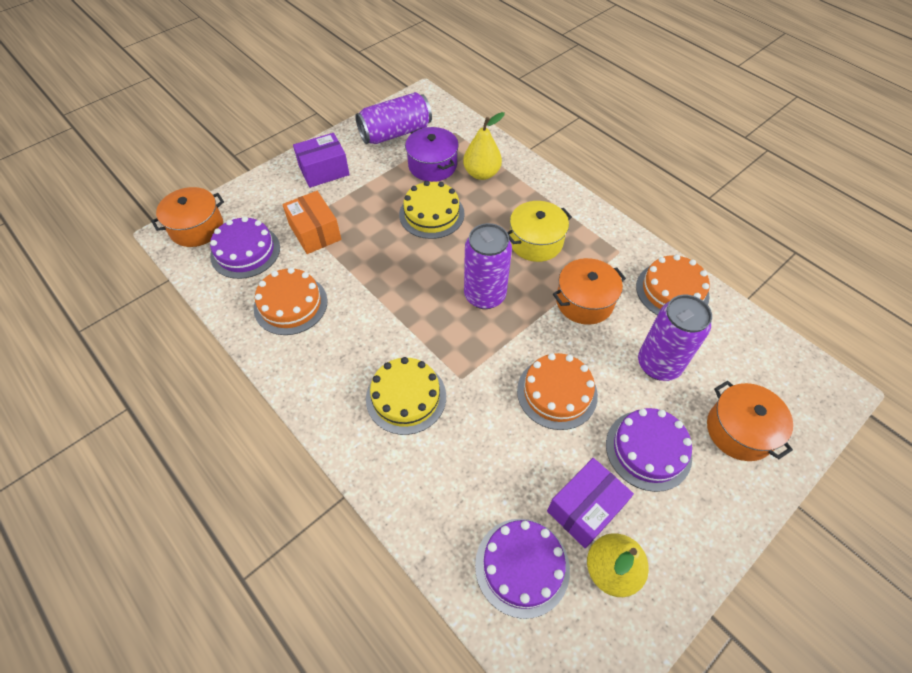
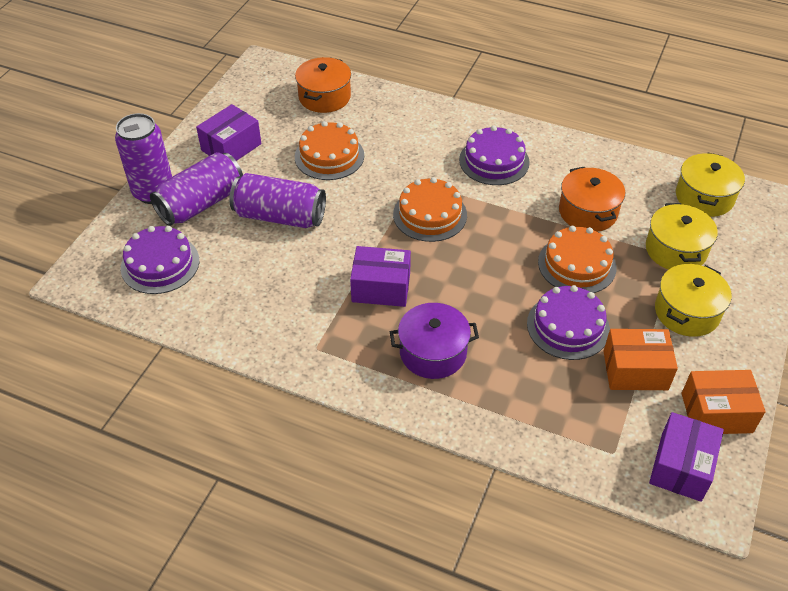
orange box: [282,191,341,254] = 1 -> [603,329,678,390] [682,370,766,434] = 2
orange pot: [151,187,224,247] [553,258,626,325] [707,381,793,461] = 3 -> [295,57,351,113] [559,167,625,232] = 2
purple box: [293,133,350,188] [547,458,634,548] = 2 -> [196,104,261,161] [350,246,411,307] [649,412,724,502] = 3
yellow cake: [366,357,446,435] [399,181,464,239] = 2 -> none = 0
yellow pear: [463,112,505,180] [587,533,649,597] = 2 -> none = 0
yellow pot: [507,201,572,262] = 1 -> [646,203,718,270] [655,264,732,337] [676,153,745,217] = 3

